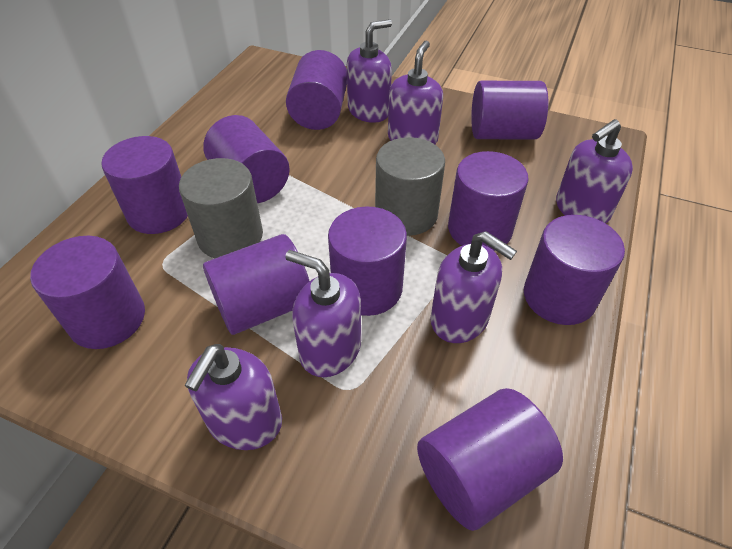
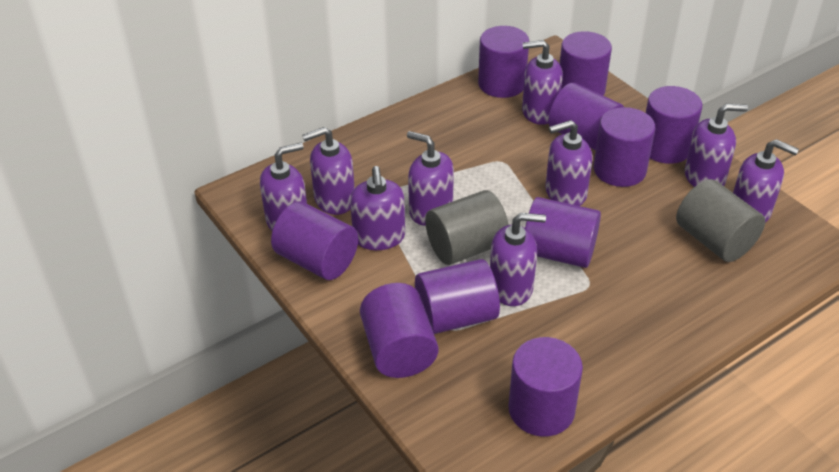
purple soap dispenser: [184,344,282,450] [285,250,361,377] [347,19,392,123] [388,40,443,144] [430,231,517,343] [556,119,633,224] = 6 -> [260,143,307,231] [302,127,355,215] [350,166,405,250] [407,131,454,226] [490,213,546,306] [522,40,563,125] [545,120,593,206] [685,104,748,187] [733,139,799,223] = 9

